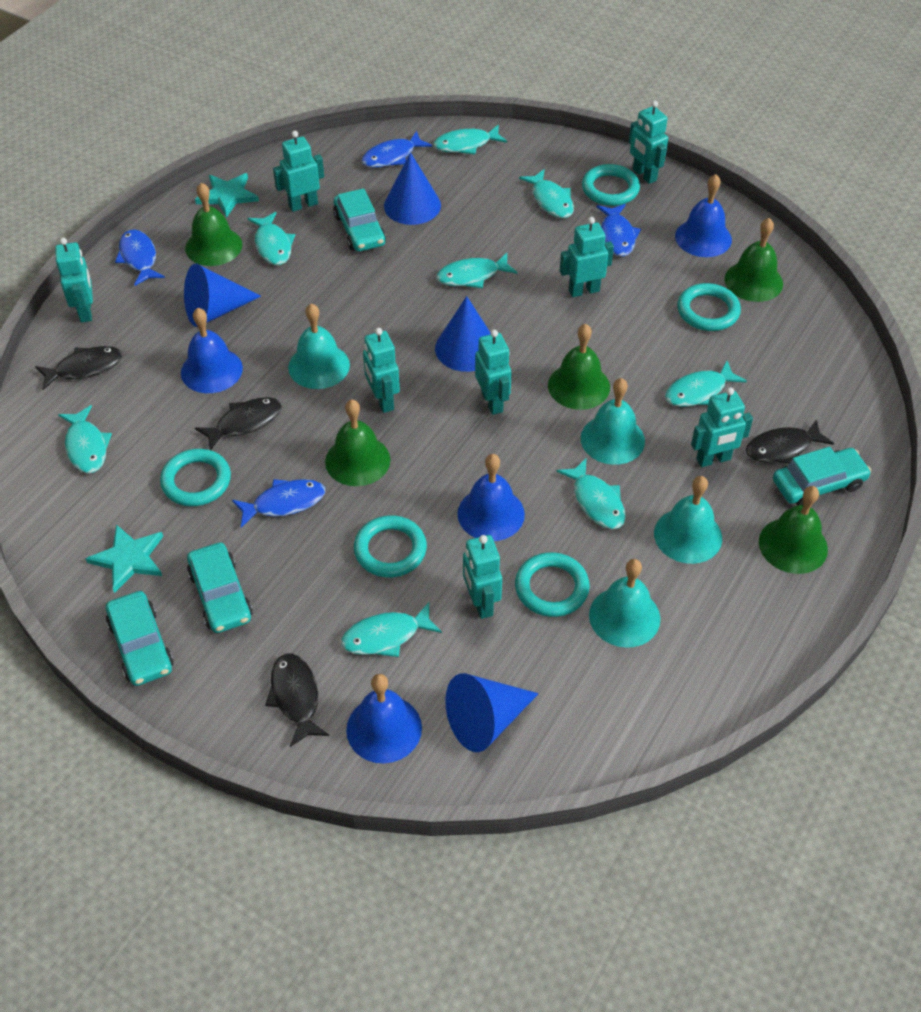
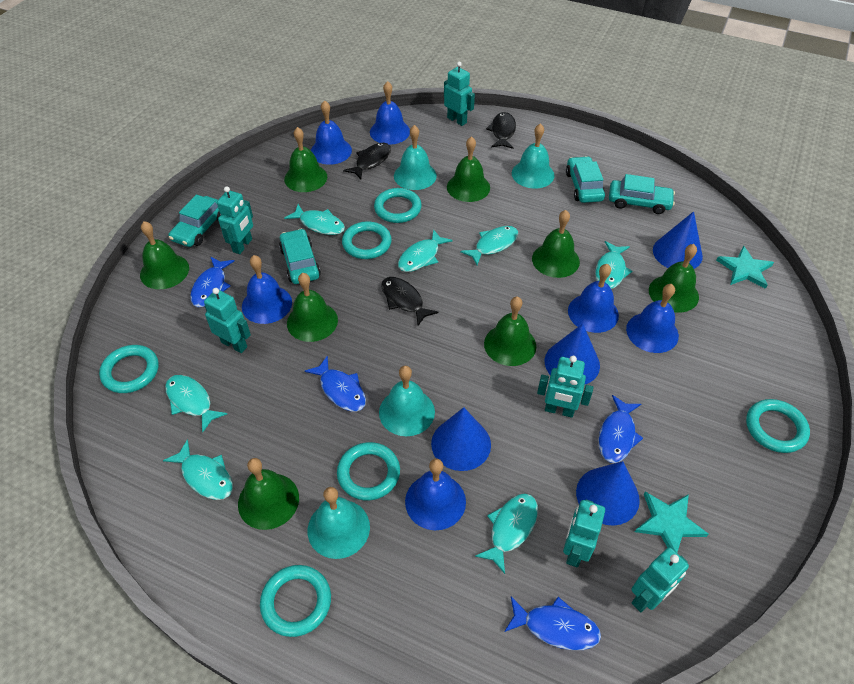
black fish: [35,346,123,390] [195,397,282,450] [265,653,329,747] [746,419,834,463] = 4 -> [343,143,391,179] [381,277,439,325] [486,112,516,149] = 3
blue bell: [181,308,243,393] [346,674,422,763] [457,454,525,541] [675,174,732,257] = 4 -> [242,255,292,324] [311,100,352,165] [370,81,410,145] [405,459,466,530] [568,264,619,333] [626,284,679,353] = 6
green bell: [185,183,242,266] [325,400,390,486] [548,324,610,410] [725,218,783,302] [759,486,828,574] = 5 -> [140,221,189,289] [238,458,299,530] [284,127,327,192] [287,273,338,342] [447,136,490,202] [484,296,536,366] [532,210,580,278] [649,244,699,312] = 8
turquoise fish: [58,405,112,473] [248,212,295,265] [341,602,442,657] [434,125,507,154] [437,253,517,288] [519,169,574,218] [556,458,626,529] [665,361,747,407] = 8 -> [163,439,233,500] [165,375,227,432] [284,204,345,235] [398,229,453,272] [460,226,518,265] [475,494,538,574] [595,241,632,289] = 7
turquoise ring: [160,449,231,506] [354,515,427,577] [515,552,590,617] [582,164,640,206] [677,283,741,331] = 5 -> [99,345,159,393] [260,565,331,637] [337,442,400,500] [342,221,392,259] [374,188,422,223] [746,399,810,453] = 6
turquoise robot: [55,238,93,323] [273,131,324,212] [363,328,400,413] [463,535,502,619] [475,330,512,415] [560,217,614,297] [629,101,668,184] [691,387,753,467] = 8 -> [204,288,251,353] [217,186,253,254] [444,62,475,126] [537,356,594,418] [563,499,605,567] [631,547,689,612] = 6

